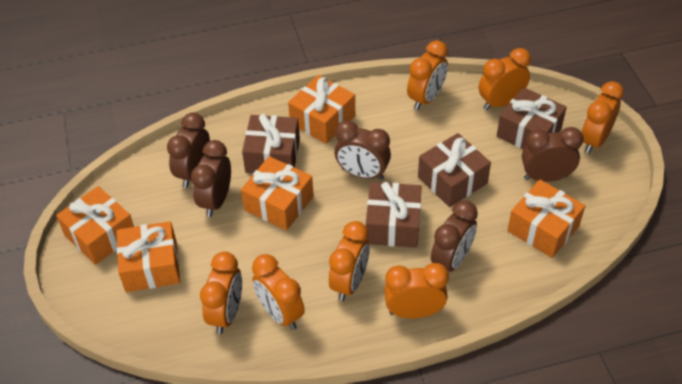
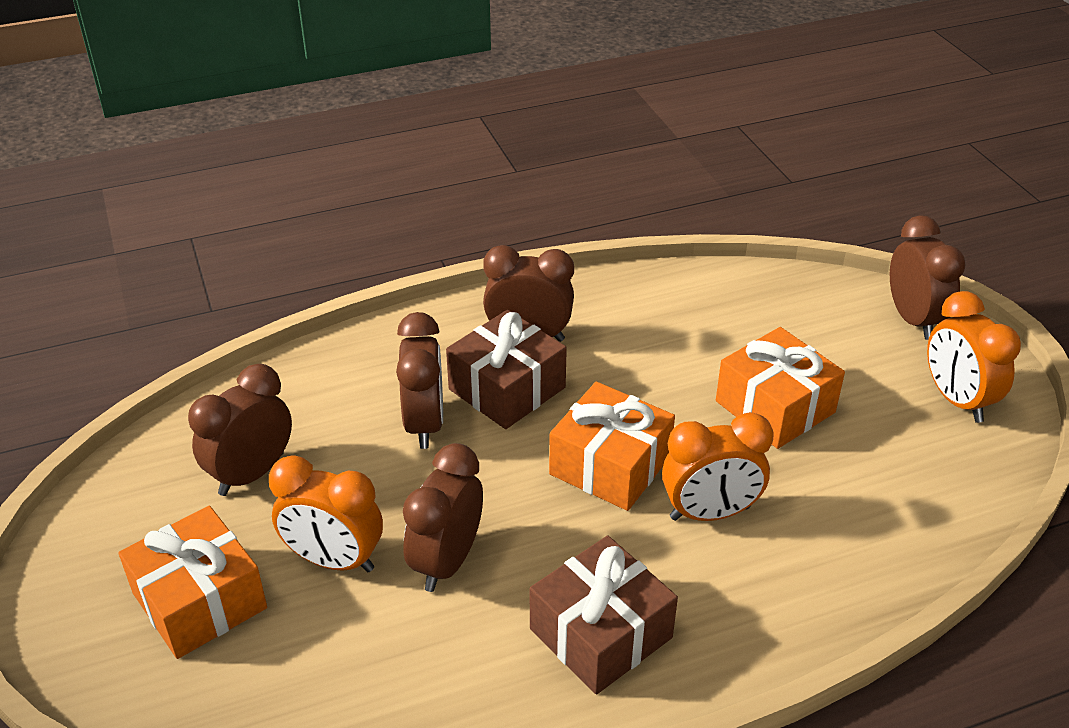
brown gift: [242,114,300,173] [366,182,422,248] [418,133,491,207] [497,87,567,149] = 4 -> [446,310,567,429] [530,536,678,694] = 2
orange clock: [200,251,242,334] [252,254,305,330] [329,221,370,301] [384,263,449,319] [407,40,448,110] [479,48,531,110] [581,81,624,154] = 7 -> [269,455,383,572] [662,412,774,521] [927,291,1021,423] = 3
orange gift: [56,186,134,265] [117,221,180,292] [241,156,314,231] [288,75,355,144] [507,180,585,258] = 5 -> [118,506,267,659] [549,382,675,511] [716,327,845,449] = 3

